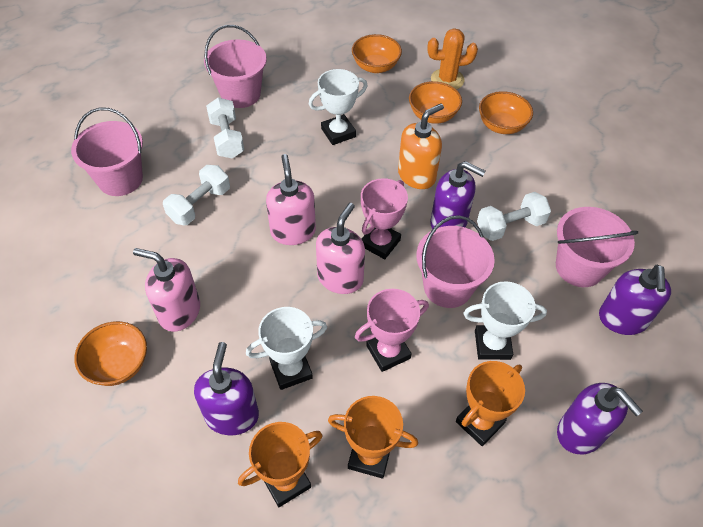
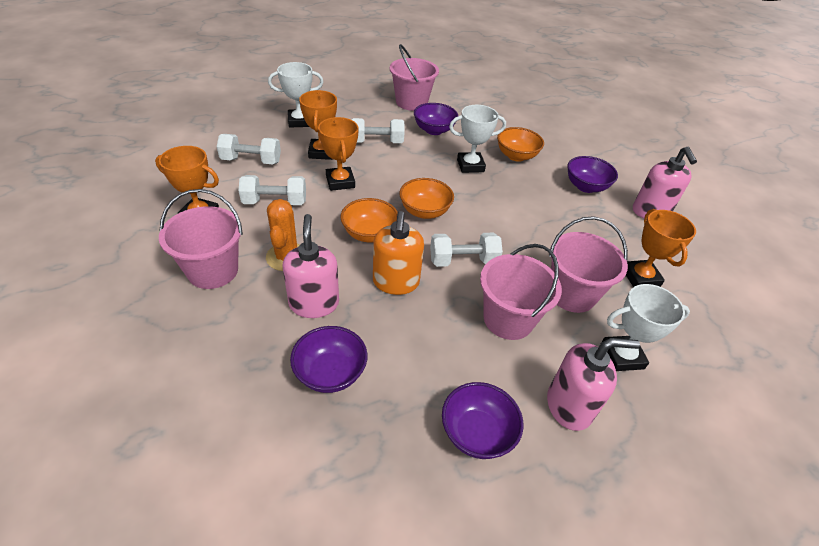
orange bowl: [74,321,147,386] [352,34,402,73] [409,81,462,124] [479,91,533,134] = 4 -> [341,198,398,242] [399,178,454,219] [497,127,544,162] = 3
orange trophy: [238,422,322,507] [328,396,418,479] [456,361,525,446] = 3 -> [155,146,219,213] [299,90,337,160] [318,117,359,191] [626,209,696,287] = 4
pink trophy: [355,289,429,372] [361,178,408,259] = 2 -> none = 0
purple bowl: none = 0 -> [290,326,368,393] [414,103,458,135] [442,382,523,459] [567,156,618,193] = 4
purple soap dispenser: [194,342,259,435] [430,161,485,229] [557,383,643,454] [599,265,671,335] = 4 -> none = 0
white dumbbell: [163,165,230,225] [206,98,244,158] [477,192,551,241] = 3 -> [217,134,281,164] [239,175,306,205] [352,118,405,143] [430,233,503,267] = 4

